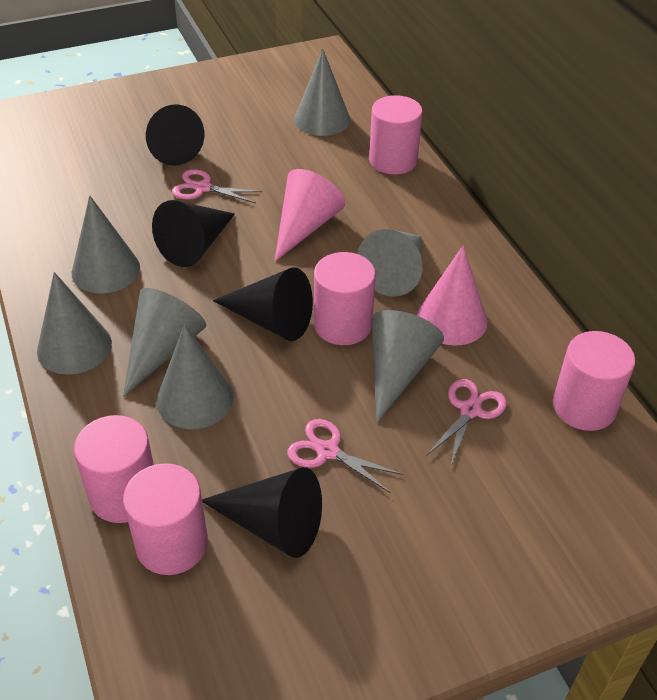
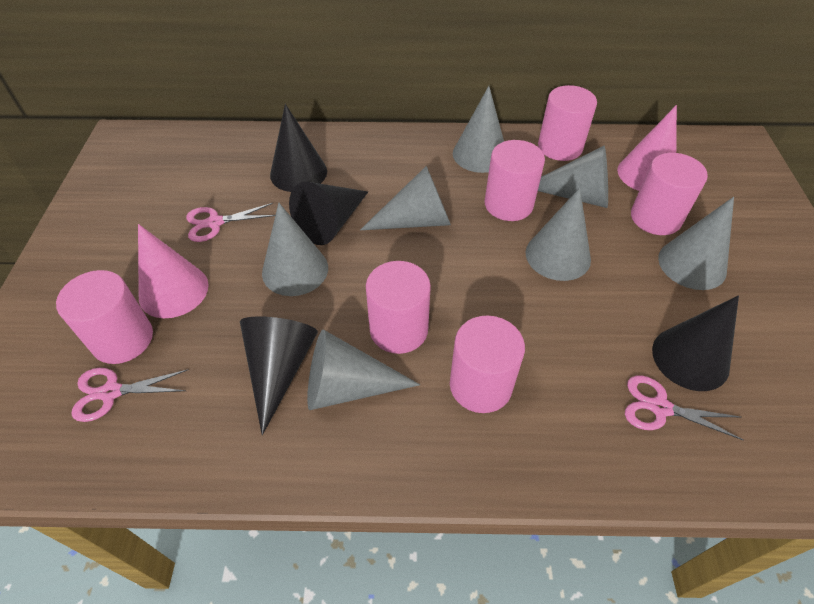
pink cylinder: [74,415,154,523] [123,463,208,575] [314,252,376,345] [369,95,423,175] [553,331,635,431] = 5 -> [56,270,153,364] [366,261,431,354] [450,316,525,413] [485,140,545,221] [538,85,597,161] [631,153,708,235] = 6

